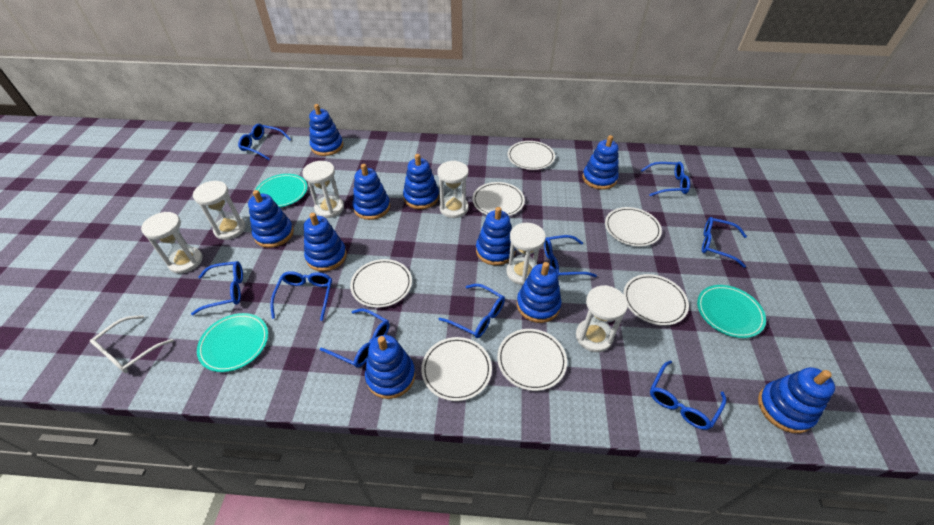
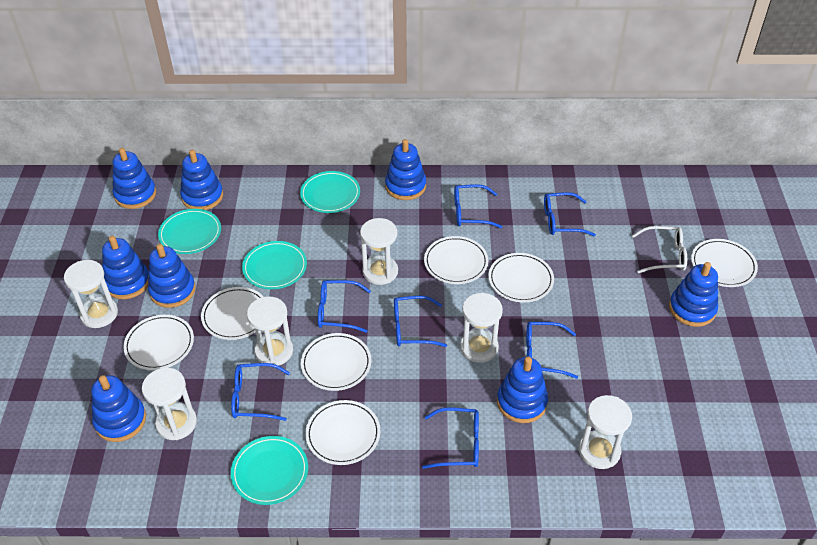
blue glasses: [191,261,243,315] [238,124,291,160] [270,271,332,321] [320,308,389,368] [438,284,505,338] [544,235,597,277] [641,162,690,196] [650,360,726,430] [702,217,747,268] = 9 -> [231,363,290,421] [318,280,371,333] [394,296,447,347] [422,407,479,469] [454,184,502,228] [526,322,578,379] [544,192,596,236] = 7
blue stacking toy: [248,190,294,248] [304,213,347,272] [309,104,343,156] [353,164,390,220] [365,335,415,399] [403,154,439,209] [476,207,516,265] [517,262,562,323] [582,135,619,190] [758,367,835,433] = 10 -> [91,375,146,442] [102,236,149,299] [113,148,156,209] [148,244,196,308] [180,150,223,210] [385,139,426,200] [497,357,548,423] [669,262,718,327] = 8
turquoise plate: [197,313,268,372] [256,174,308,207] [697,285,766,338] = 3 -> [158,209,221,254] [231,436,308,505] [242,241,307,289] [300,171,360,213] = 4

